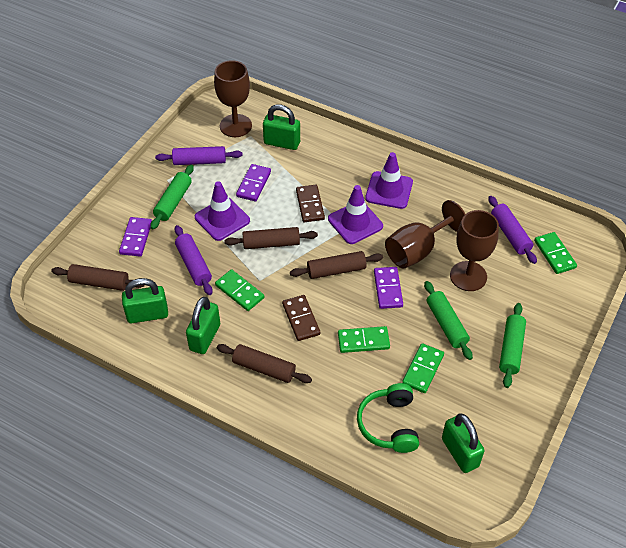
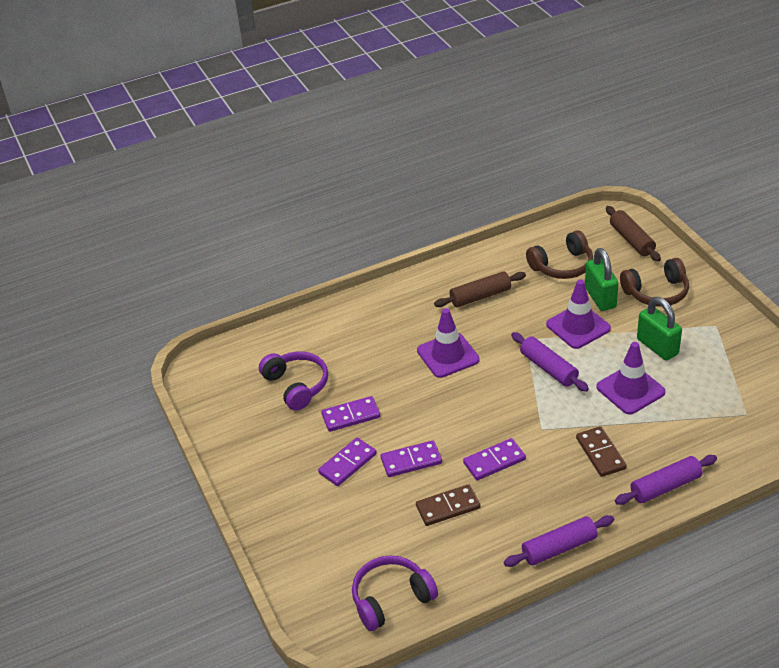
brown goblet: [214,60,252,137] [385,200,465,269] [450,210,499,291] = 3 -> none = 0
brown headphones: none = 0 -> [526,230,593,279] [620,258,689,307] = 2
brown rolling pin: [51,264,145,291] [217,344,312,383] [224,227,318,249] [290,251,383,279] = 4 -> [434,271,526,307] [606,206,661,262] = 2
green domino: [215,269,264,311] [338,326,390,353] [402,343,444,393] [534,232,577,274] = 4 -> none = 0
green headphones: [357,383,419,453] = 1 -> none = 0
green padlock: [122,278,168,323] [186,297,220,354] [263,104,300,150] [442,413,485,473] = 4 -> [585,248,619,311] [637,297,682,361] = 2
green rolling pin: [150,165,194,230] [424,281,473,360] [499,303,526,388] = 3 -> none = 0
purple domino: [119,217,152,257] [236,164,271,202] [374,267,403,309] = 3 -> [318,438,377,486] [321,396,380,432] [381,440,442,477] [463,438,526,481] = 4
purple headphones: none = 0 -> [259,352,328,411] [352,555,438,631] = 2

